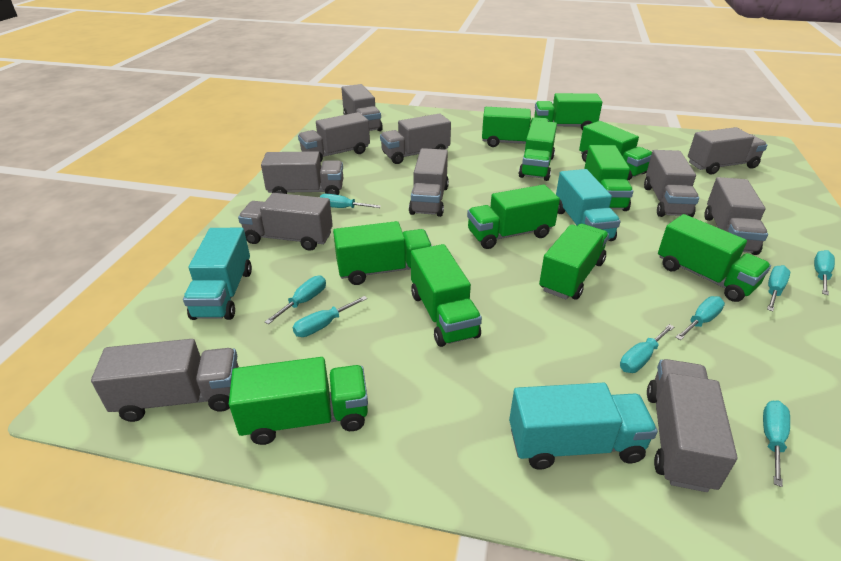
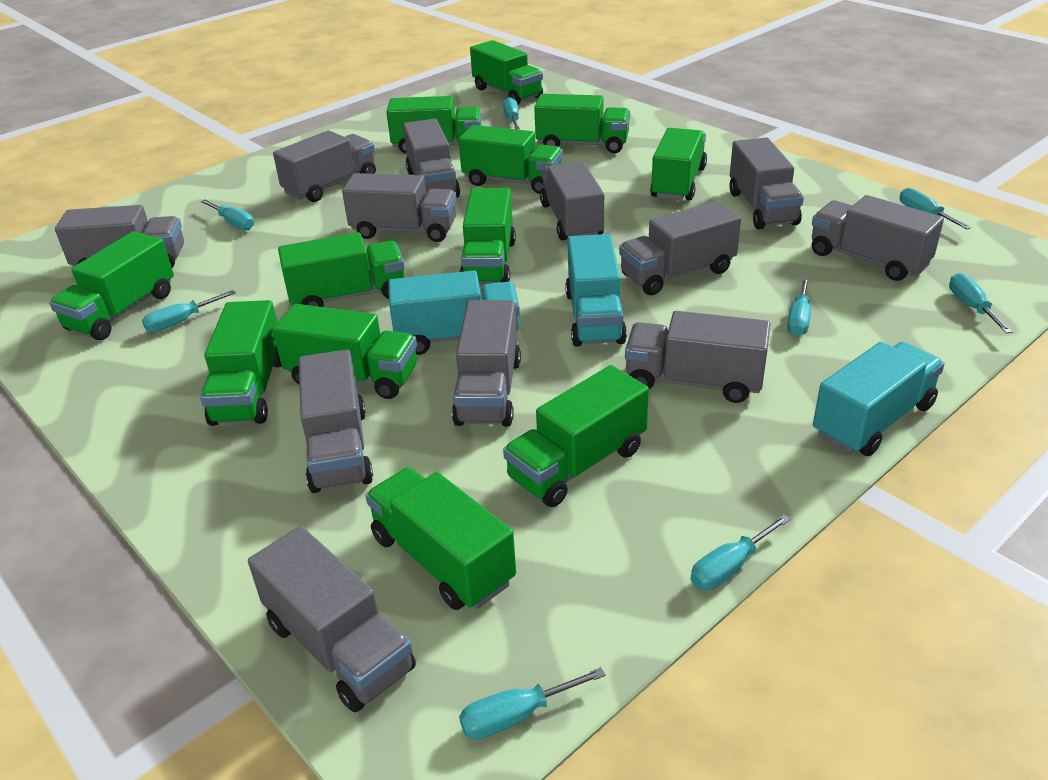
green truck: [229,357,368,445] [333,221,432,285] [411,244,482,347] [467,185,560,249] [482,107,549,147] [519,120,557,181] [534,93,603,130] [539,224,609,300] [579,121,652,181] [584,145,633,211] [658,214,771,302] = 11 -> [49,231,174,340] [200,300,281,426] [273,304,417,399] [278,232,405,307] [365,467,516,610] [386,96,481,154] [459,125,563,194] [460,188,516,284] [470,40,543,104] [503,365,649,507] [534,94,630,153] [650,128,707,200] = 12
grey truck: [91,339,239,422] [238,193,333,251] [261,151,343,195] [298,112,370,162] [341,84,383,131] [380,113,451,164] [409,148,449,217] [644,150,699,217] [647,359,737,492] [688,127,767,174] [704,177,768,255] = 11 -> [55,205,184,268] [248,526,416,712] [273,130,376,202] [299,349,373,493] [342,173,457,242] [403,118,460,198] [452,300,521,427] [540,162,604,241] [619,201,741,295] [625,311,770,403] [729,137,804,230] [812,195,944,281] = 12

